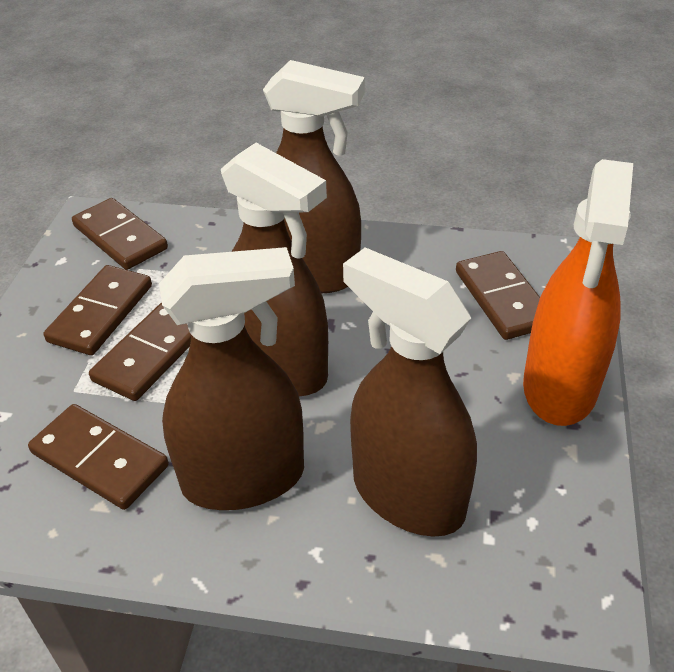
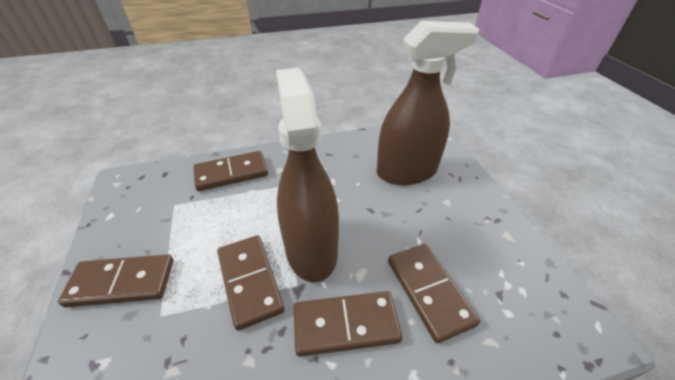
brown spray bottle: [159,247,304,510] [221,143,328,396] [263,60,365,294] [343,248,477,537] = 4 -> [276,68,339,282] [377,21,480,185] = 2
orange spray bottle: [523,159,633,426] = 1 -> none = 0

